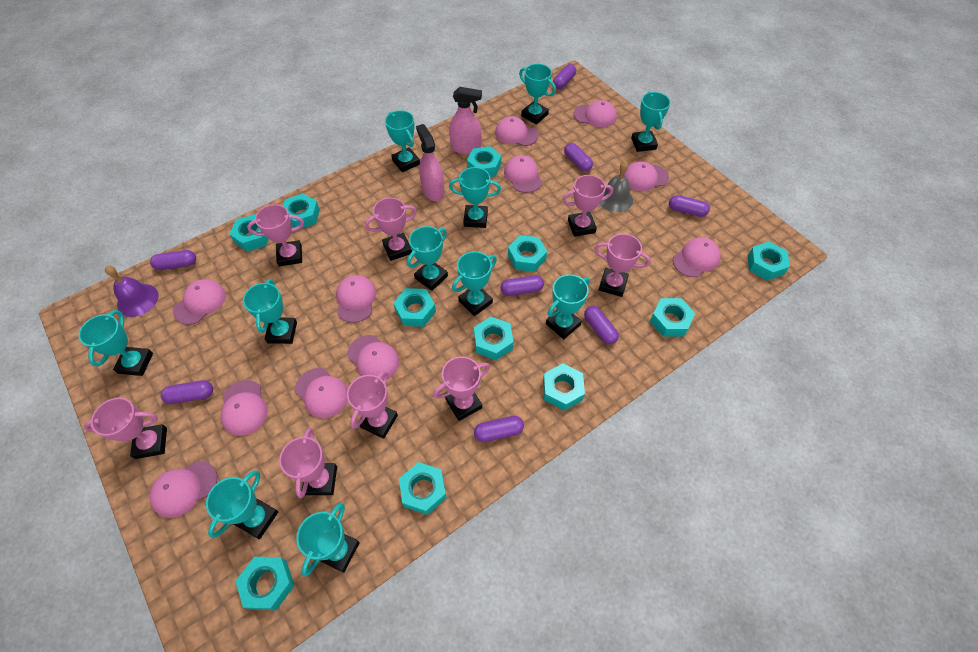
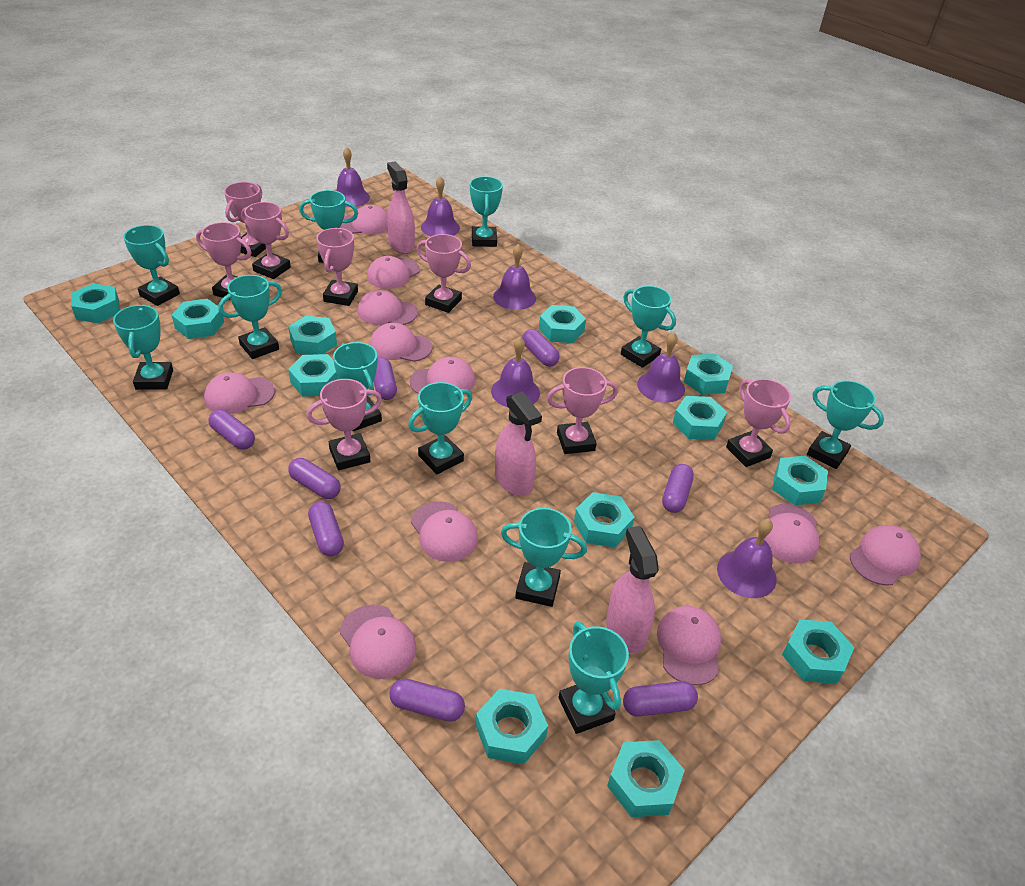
grey bell: [600,161,633,212] = 1 -> none = 0
pink spray bottle: [416,124,444,201] [449,87,482,154] = 2 -> [387,161,415,254] [495,391,542,496] [606,526,659,654] = 3
purple bell: [105,266,159,317] = 1 -> [336,147,370,207] [421,176,460,236] [491,337,540,407] [493,244,536,310] [637,332,685,403] [717,519,777,598] = 6
turquoise nut: [230,214,269,252] [236,557,295,610] [283,193,320,229] [394,288,436,327] [399,462,446,515] [467,146,501,177] [474,317,513,360] [508,235,547,272] [543,363,585,411] [650,298,695,337] [748,242,790,281] = 11 -> [71,284,120,323] [172,299,224,339] [288,316,337,355] [288,354,339,397] [476,689,548,764] [539,305,586,343] [574,492,635,548] [607,740,685,817] [673,396,727,440] [684,353,733,395] [772,456,828,505] [782,619,854,684] = 12

